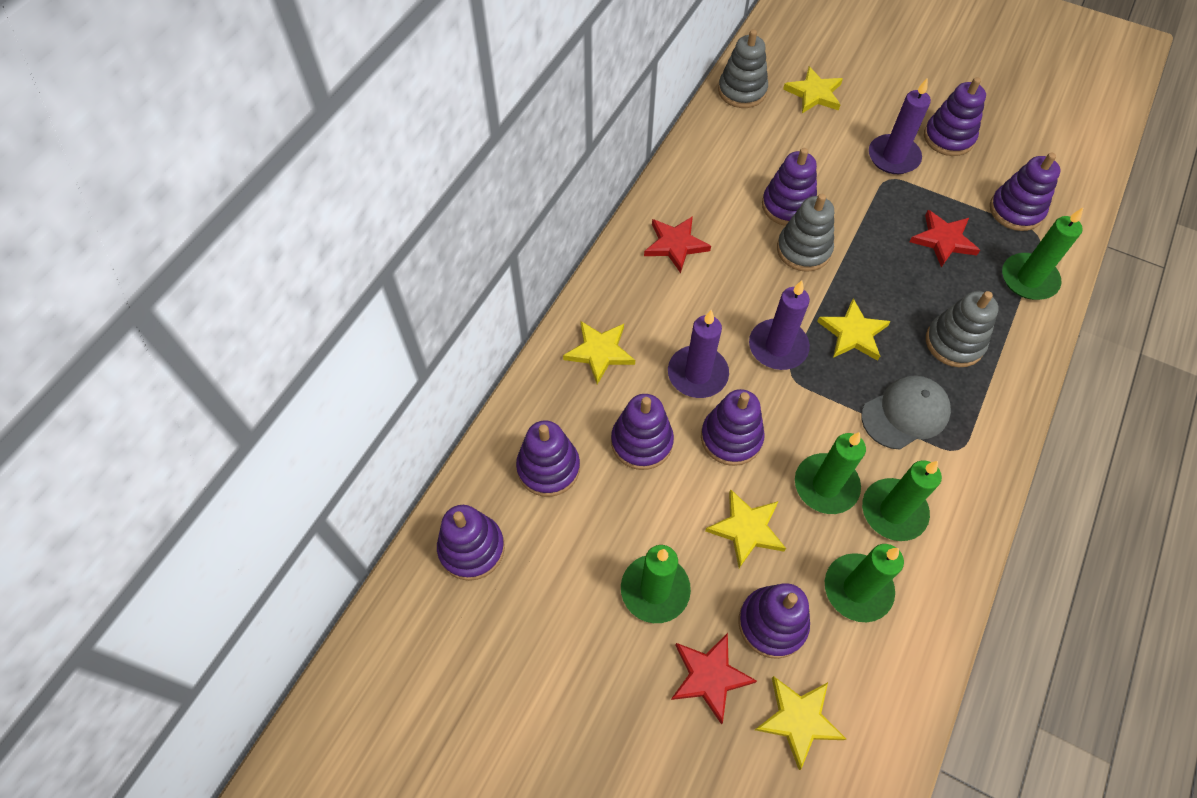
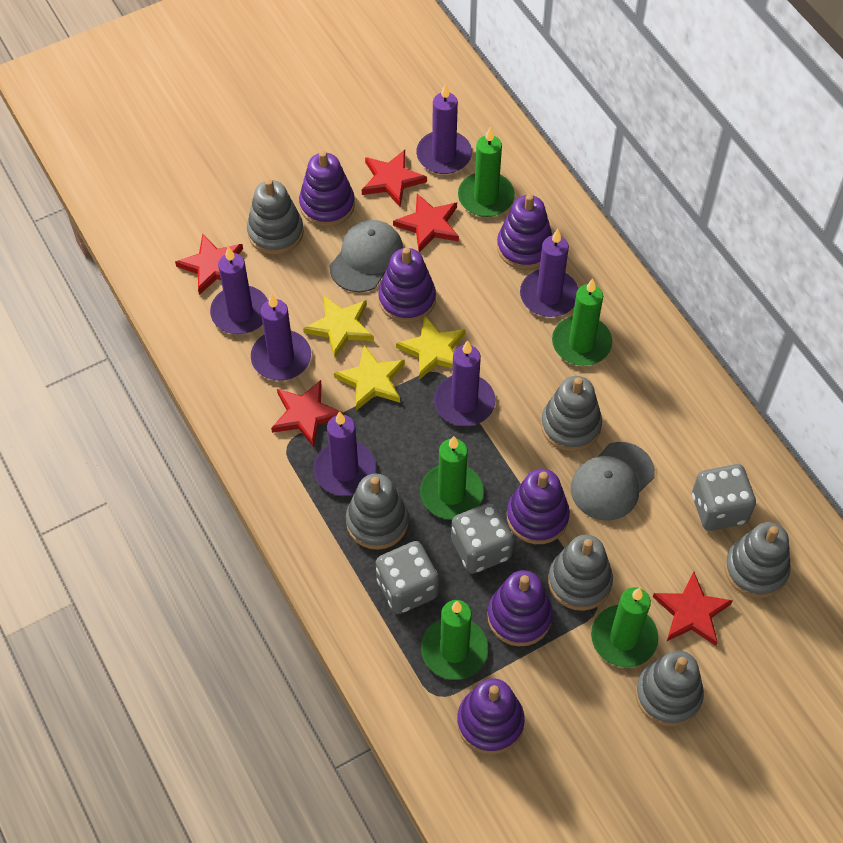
grey cap: [861,376,951,450] = 1 -> [329,220,403,292] [571,442,655,521] = 2
grey dice: none = 0 -> [376,541,439,614] [451,502,514,574] [692,464,756,531] = 3
grey stacking toy: [718,29,768,108] [777,194,834,272] [926,291,999,367] = 3 -> [247,179,304,255] [346,474,409,550] [541,376,602,452] [548,535,613,611] [636,650,704,726] [724,522,791,598] = 6
purple candle: [668,310,729,398] [749,280,810,370] [869,78,931,174] = 3 -> [210,247,268,334] [251,294,311,381] [313,411,376,496] [416,83,472,174] [434,340,495,426] [520,229,579,317] = 6
purple stacking toy: [437,505,505,581] [516,421,580,497] [611,394,674,470] [701,389,765,466] [739,583,810,659] [762,148,817,226] [924,77,986,156] [990,153,1060,231] = 8 -> [299,151,355,227] [378,247,436,323] [457,678,525,755] [487,570,553,646] [497,194,553,270] [507,468,570,544] = 6
red star: [644,216,711,273] [671,633,757,724] [910,210,980,267] = 3 -> [175,234,243,295] [271,380,344,448] [362,150,427,207] [393,194,459,252] [653,571,733,646] = 5
yellow star: [563,321,635,385] [705,489,786,568] [755,676,846,770] [783,66,843,113] [817,298,891,361] = 5 -> [303,295,374,358] [334,345,405,411] [396,316,466,380] = 3

